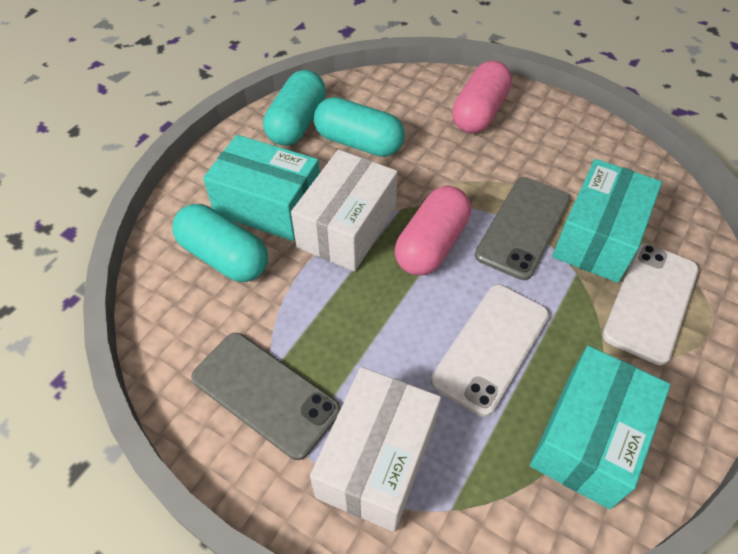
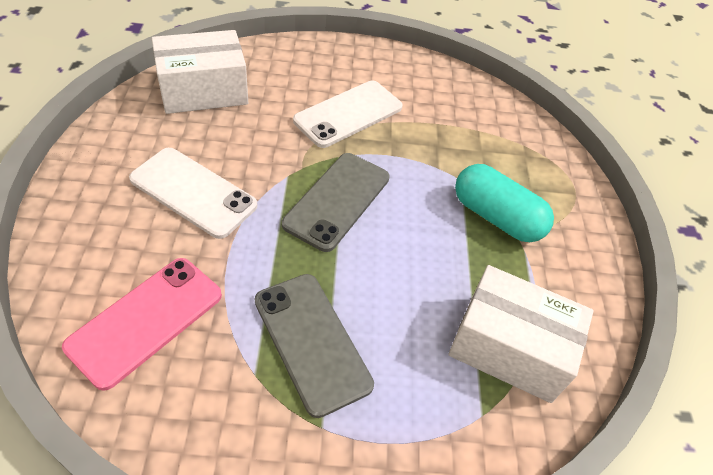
pink capsule: [395,186,471,275] [452,61,512,133] = 2 -> none = 0
pink phone: none = 0 -> [62,258,222,391] = 1
turquoise box: [203,135,320,241] [530,346,671,509] [552,159,662,283] = 3 -> none = 0
turquoise capsule: [172,204,268,282] [263,70,326,146] [314,97,405,157] = 3 -> [455,164,554,242] = 1

